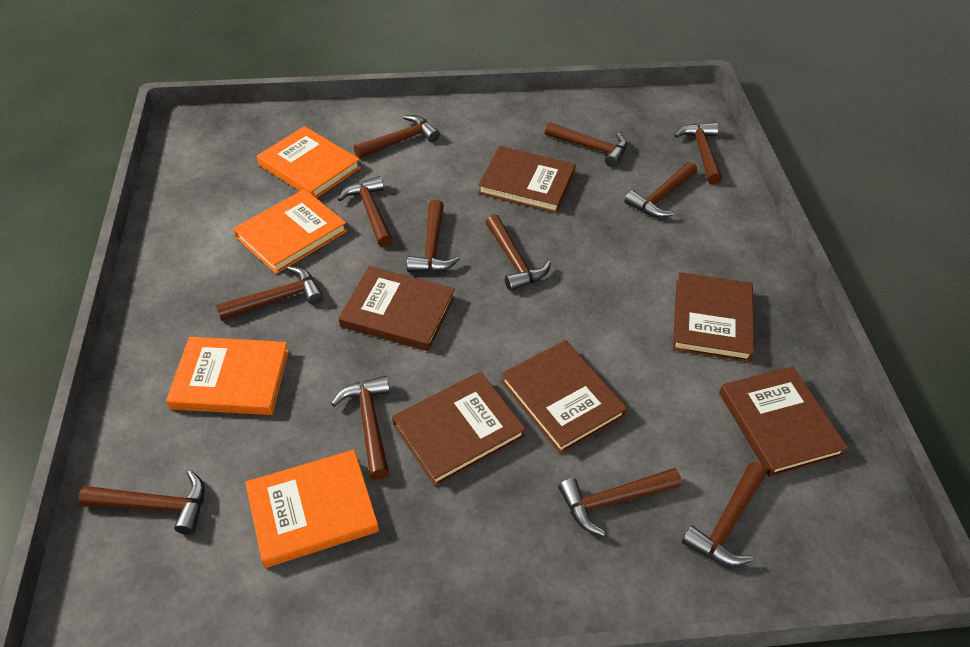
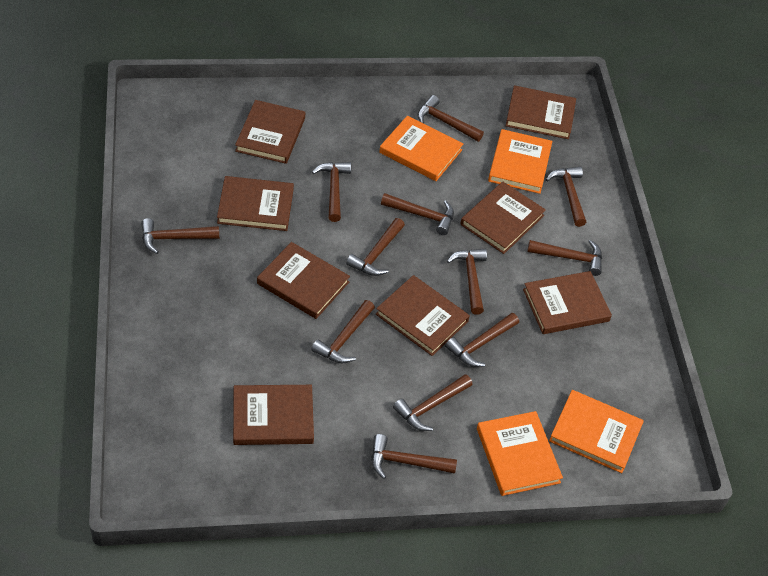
brown book: [339,266,455,351] [392,372,526,486] [478,146,576,213] [501,340,627,454] [673,272,754,362] [719,366,848,477] = 6 -> [217,176,294,231] [233,385,314,445] [235,100,305,164] [257,242,350,319] [376,275,470,356] [460,182,546,254] [506,85,576,139] [523,271,612,334] = 8

